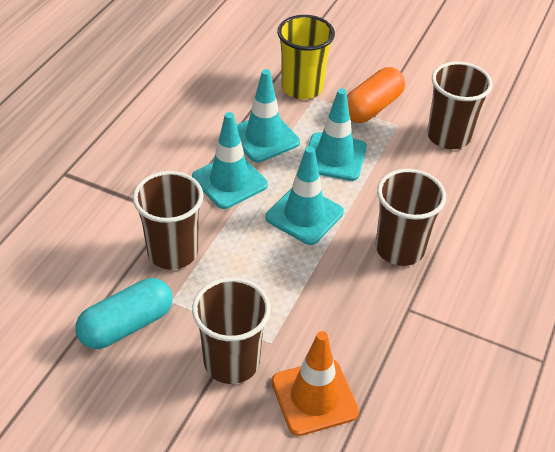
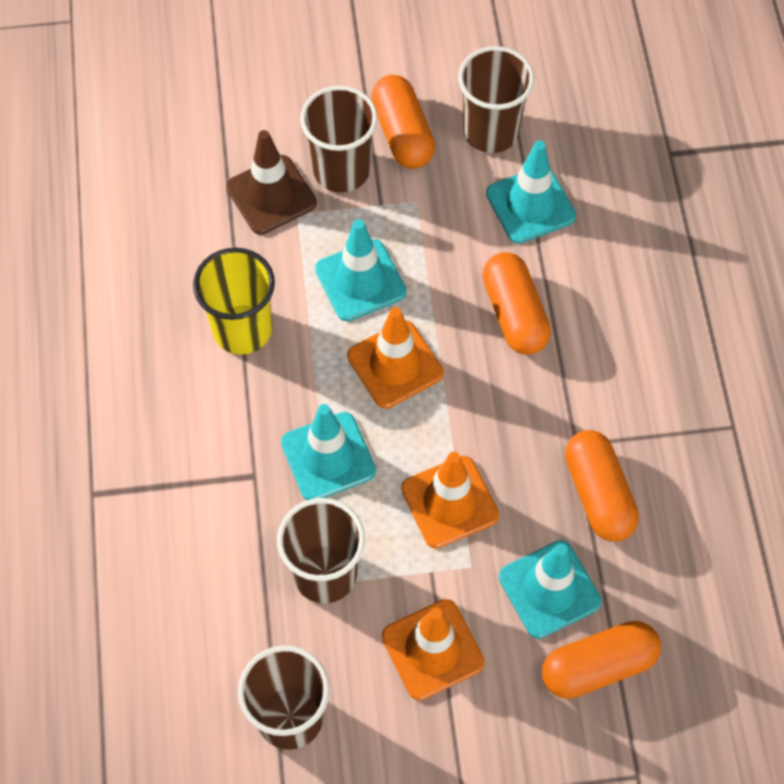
brown traffic cone: none = 0 -> [226,130,317,235] = 1
orange capsule: [347,67,405,123] = 1 -> [371,75,435,169] [483,252,551,355] [542,621,661,699] [565,430,639,542] = 4
orange traffic cone: [272,331,359,436] = 1 -> [347,307,444,409] [382,599,485,700] [401,452,499,549] = 3
turquoise capsule: [75,278,173,349] = 1 -> none = 0

